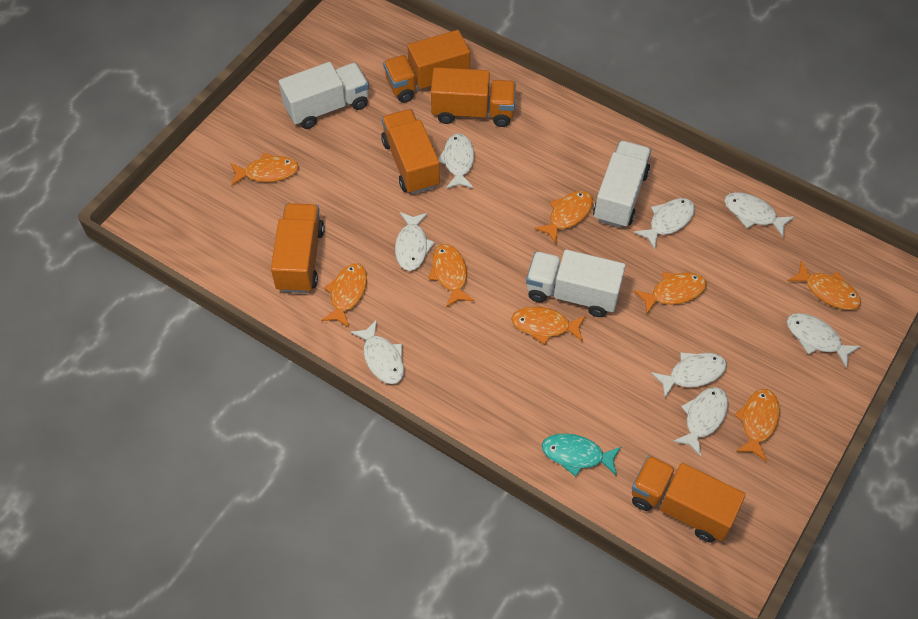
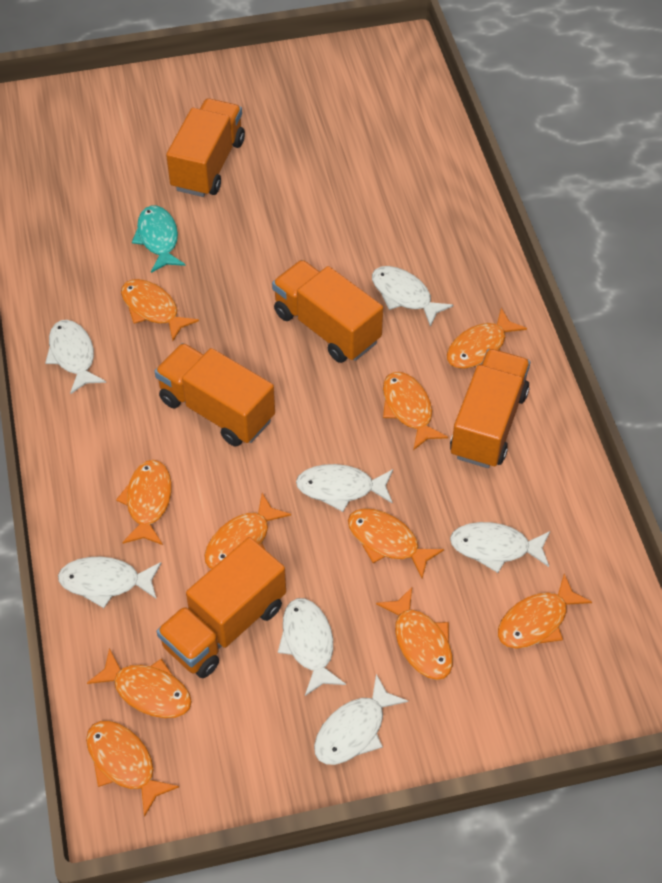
orange fish: [230,153,299,186] [321,264,367,327] [428,244,475,307] [511,307,586,345] [534,191,593,244] [634,272,707,315] [735,389,780,461] [788,261,861,310] = 8 -> [86,721,179,817] [87,648,192,718] [116,460,172,545] [121,279,199,341] [204,493,291,569] [348,508,444,578] [376,587,453,680] [383,372,448,450] [447,308,527,369] [498,574,592,649] = 10
white fish: [350,320,404,384] [395,212,435,271] [438,133,474,189] [634,198,695,249] [651,352,727,399] [673,387,728,456] [724,192,794,237] [787,313,861,368] = 8 -> [45,320,106,394] [58,557,161,608] [278,598,346,696] [296,464,393,512] [314,674,408,765] [372,266,453,327] [450,522,550,573] = 7
white truck: [279,62,369,129] [526,250,626,317] [593,140,651,228] = 3 -> none = 0

